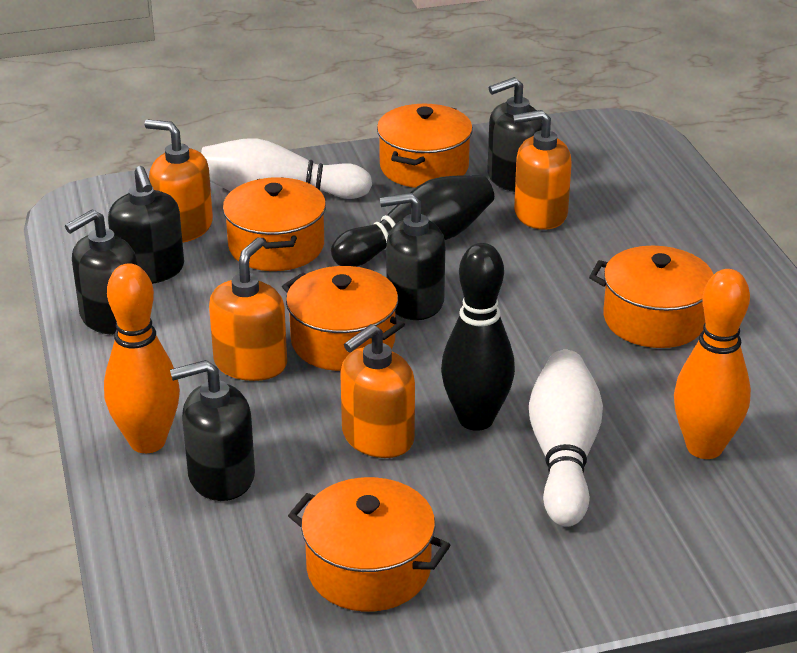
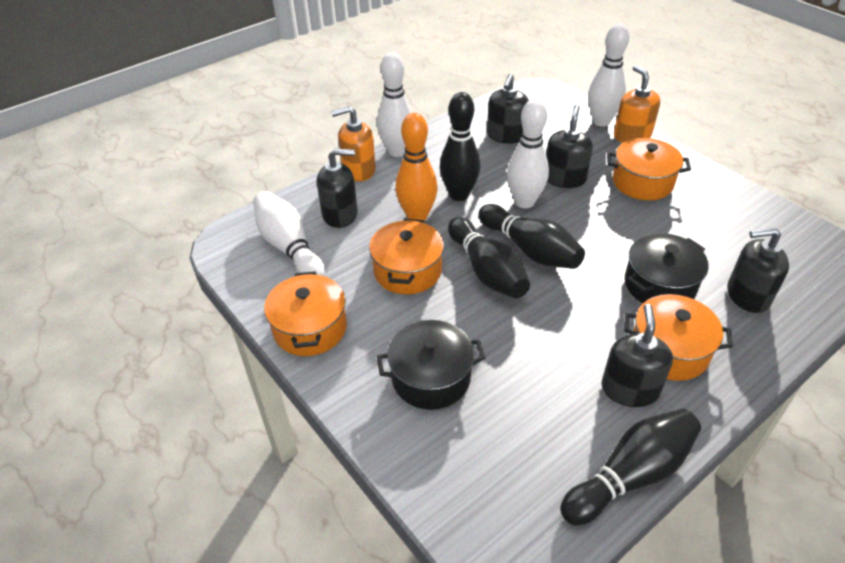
black bowling pin: [331,175,494,267] [441,243,515,431] = 2 -> [440,92,481,201] [448,217,530,298] [478,204,585,269] [560,408,701,525] = 4
black pot: none = 0 -> [377,320,485,410] [625,233,709,303] = 2
orange bowling pin: [104,263,180,453] [674,269,751,459] = 2 -> [395,113,438,221] = 1
orange pot: [223,177,326,271] [282,266,405,371] [288,477,450,612] [377,104,473,188] [589,246,714,348] = 5 -> [264,271,347,356] [369,219,444,294] [607,138,691,200] [624,294,733,381] = 4
orange soap dispenser: [145,120,213,242] [209,237,287,381] [340,324,415,458] [513,110,572,230] = 4 -> [331,106,376,181] [614,65,660,143] = 2
white bowling pin: [201,138,372,199] [529,350,603,527] = 2 -> [253,191,325,276] [377,52,412,157] [507,98,549,208] [588,23,629,127] = 4

